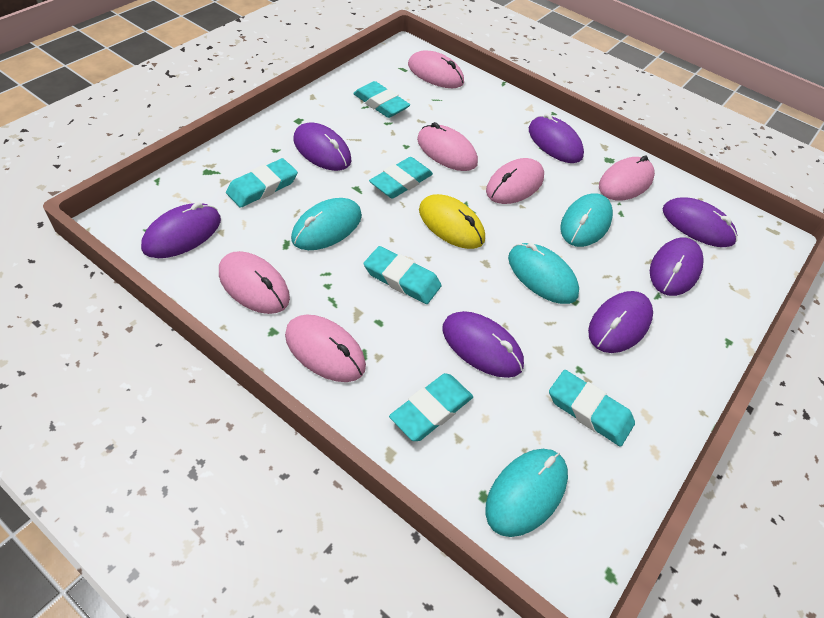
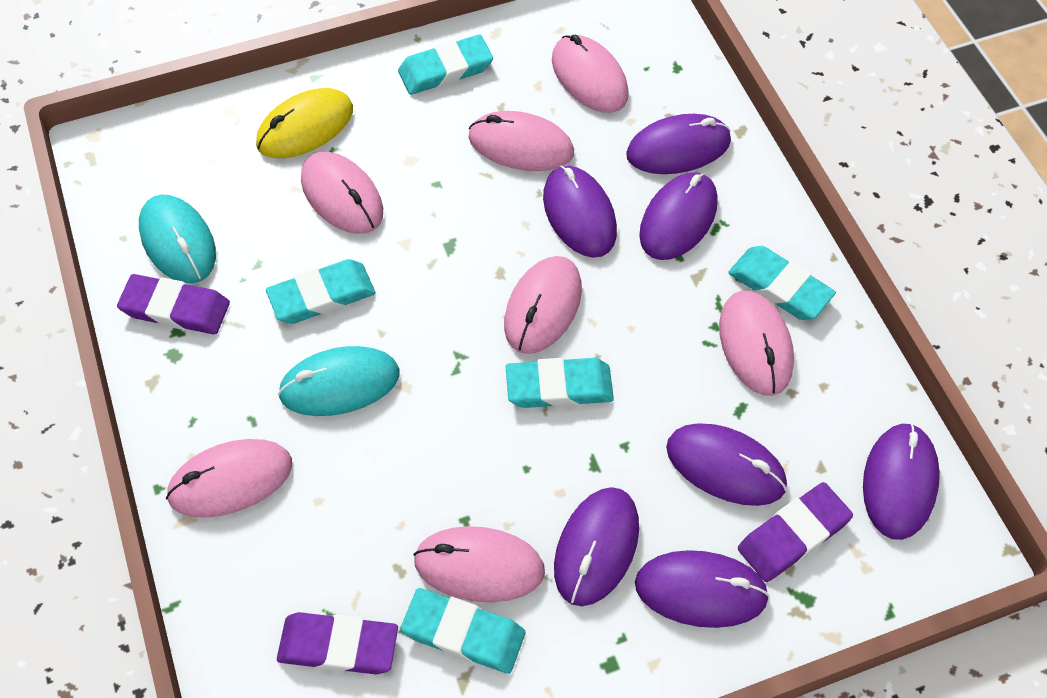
pink mouse: [219,251,290,314] [285,315,366,382] [408,50,464,88] [417,122,478,171] [486,158,544,204] [599,155,655,200] = 6 -> [166,439,292,518] [301,152,383,234] [413,526,545,603] [469,111,574,171] [504,256,582,354] [552,35,629,113] [719,291,794,396] = 7
purple eraser: none = 0 -> [117,274,230,334] [277,612,398,675] [738,482,853,582] = 3
turquoise eraser: [226,158,298,208] [353,81,410,118] [364,246,442,304] [369,157,433,199] [389,373,473,441] [549,370,635,447] = 6 -> [266,259,375,324] [398,34,493,95] [401,588,526,674] [506,358,614,408] [728,246,836,320] = 5
turquoise mouse: [291,198,362,250] [485,449,568,537] [508,243,579,304] [561,193,613,247] = 4 -> [139,194,216,284] [278,346,399,416] = 2

